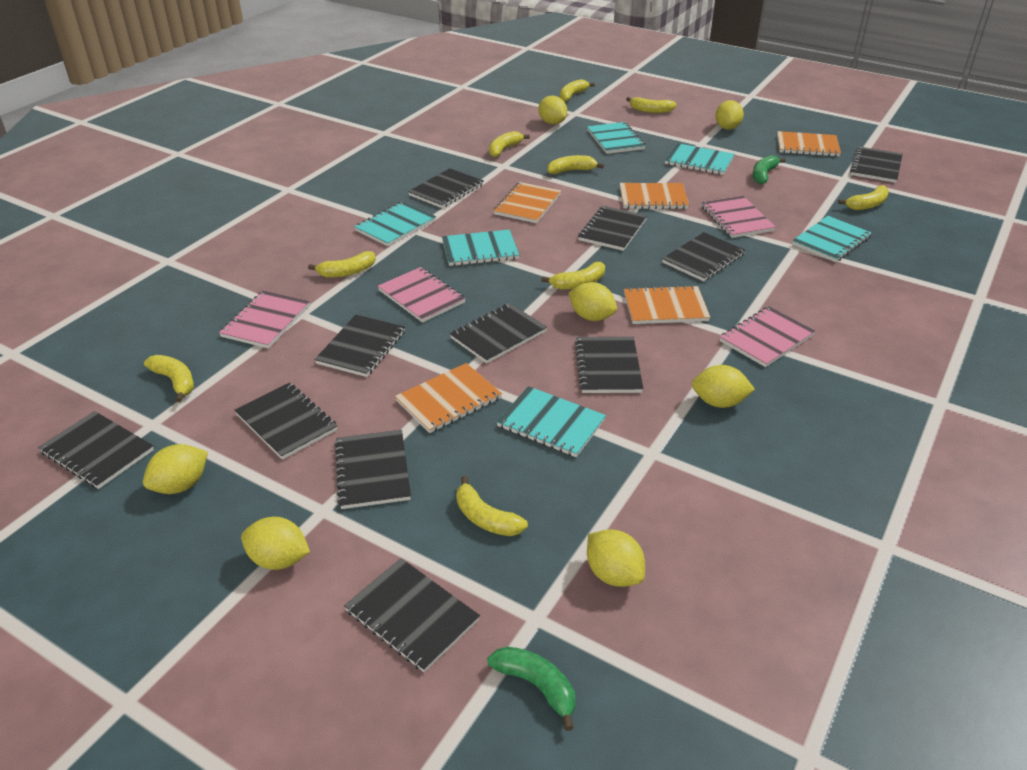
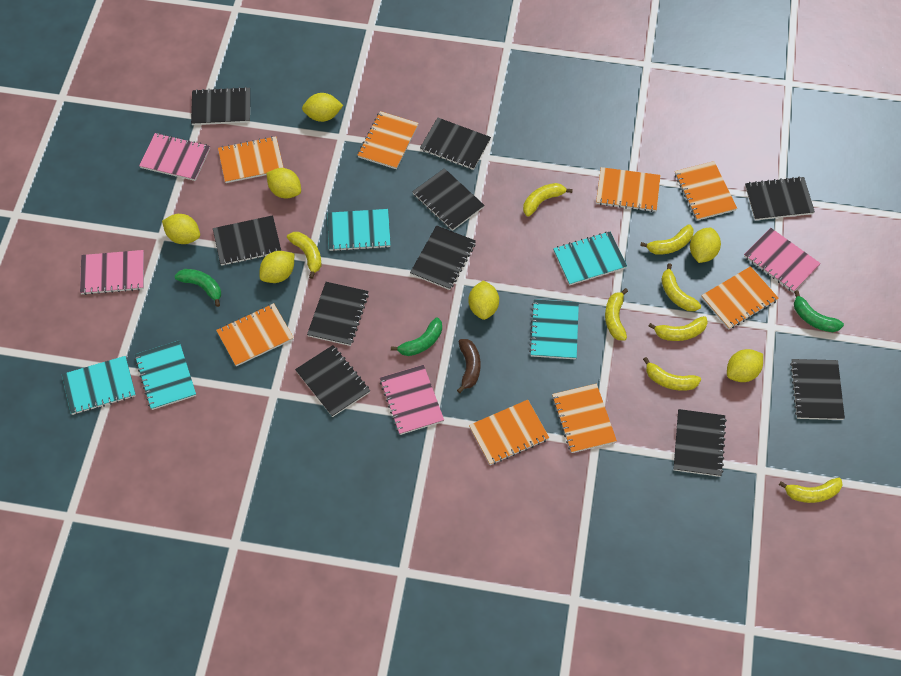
black notebook: [38,411,154,489] [235,383,337,460] [314,315,405,377] [334,430,411,509] [344,558,480,672] [408,168,483,208] [450,303,547,363] [574,337,643,393] [578,206,647,251] [662,232,745,281] [850,147,903,183] = 11 -> [191,87,250,125] [213,215,281,266] [295,345,370,417] [307,282,369,346] [410,225,476,290] [412,168,485,231] [420,118,491,170] [673,409,727,477] [745,176,815,220] [790,359,845,420] = 10
brown banana: none = 0 -> [457,339,480,393] = 1
green banana: [487,646,575,731] [753,155,786,184] = 2 -> [175,269,221,307] [391,317,442,356] [794,290,844,332] = 3
orange notebook: [395,363,502,433] [494,182,561,223] [619,183,689,209] [624,285,710,324] [777,131,841,157] = 5 -> [216,303,294,366] [218,136,284,183] [358,111,419,169] [469,400,549,465] [552,384,617,453] [596,167,661,212] [675,161,737,220] [701,266,779,329] = 8
turquoise notebook: [354,202,436,246] [442,230,519,266] [497,386,606,457] [587,122,646,154] [665,143,735,175] [792,216,872,262] = 6 -> [62,356,136,415] [135,341,196,410] [327,209,391,251] [529,299,579,359] [553,231,627,286] = 5
yellow banana: [144,355,194,402] [308,251,376,278] [456,476,528,536] [489,131,530,157] [541,262,605,290] [547,155,604,174] [560,79,595,102] [626,97,676,113] [838,185,889,210] = 9 -> [287,232,321,279] [523,183,573,217] [605,288,628,341] [640,224,694,255] [643,357,701,391] [648,316,708,341] [661,263,701,311] [779,478,843,503] = 8

